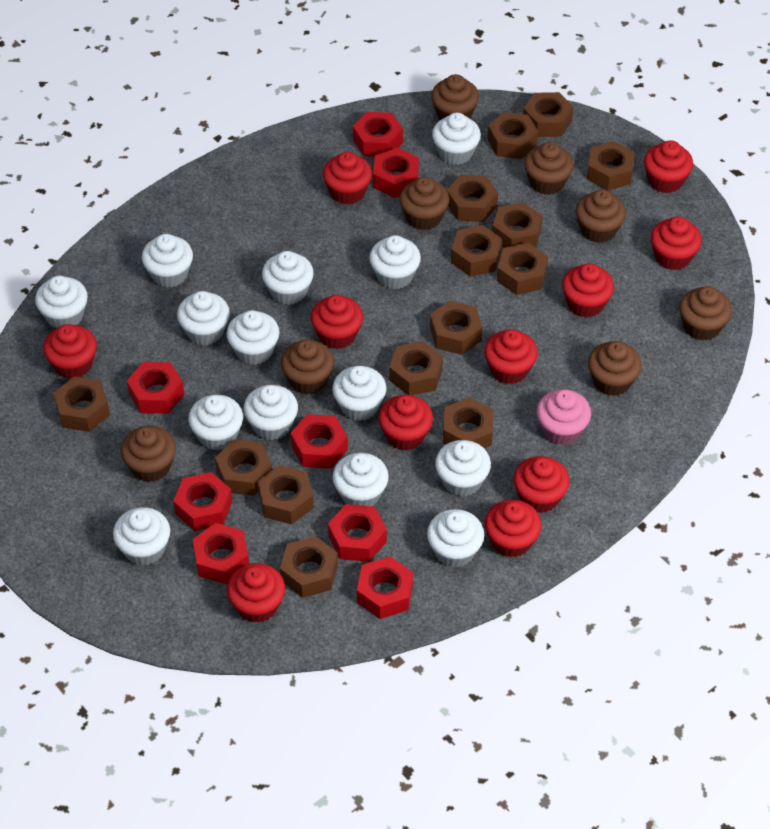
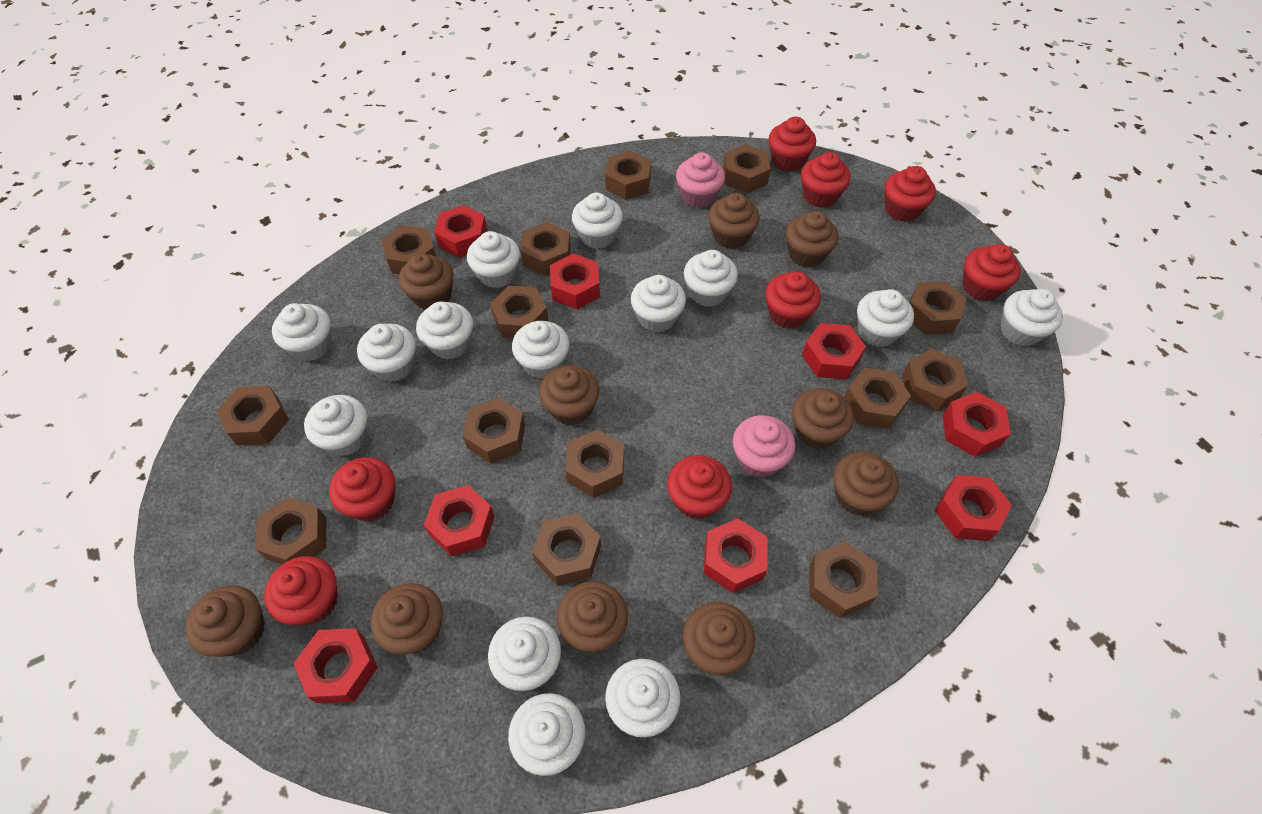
brown cupcake: [120,426,176,482] [281,340,334,394] [399,177,449,230] [431,74,479,120] [524,142,574,195] [576,190,626,243] [588,341,642,396] [679,286,732,341] = 8 -> [185,585,265,657] [371,583,443,654] [399,253,454,310] [539,365,599,425] [557,581,628,652] [683,602,755,675] [708,193,760,249] [786,211,838,268] [792,388,854,449] [833,452,899,516] = 10
pink cupcake: [537,389,591,445] = 1 -> [676,152,725,208] [733,415,796,478] = 2
red cupcake: [43,324,97,379] [227,563,285,623] [311,295,363,349] [323,152,372,205] [378,395,433,450] [484,329,538,384] [485,500,541,558] [513,456,570,513] [562,263,614,317] [644,140,693,193] [651,216,702,270] = 11 -> [264,556,338,625] [329,457,395,521] [667,455,732,519] [765,271,821,329] [769,117,816,171] [801,152,851,208] [885,166,936,222] [962,244,1021,301] = 8

